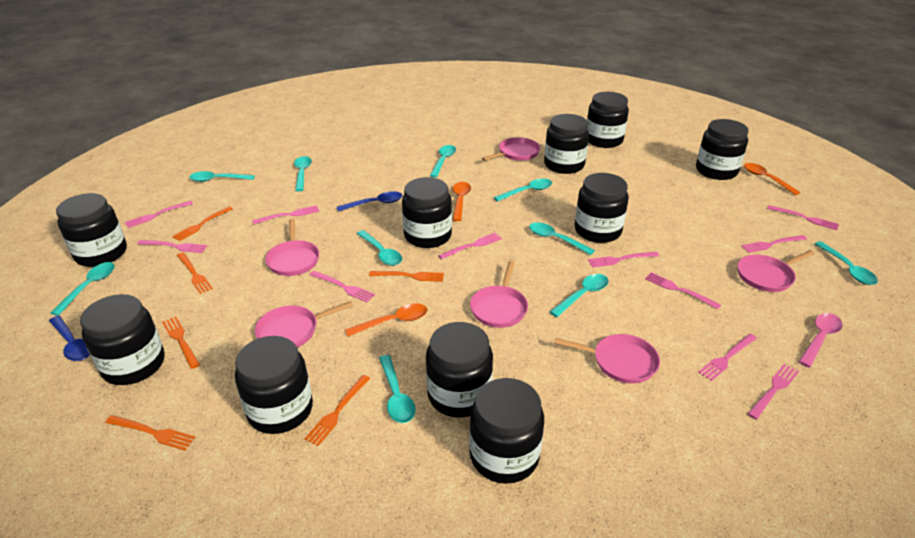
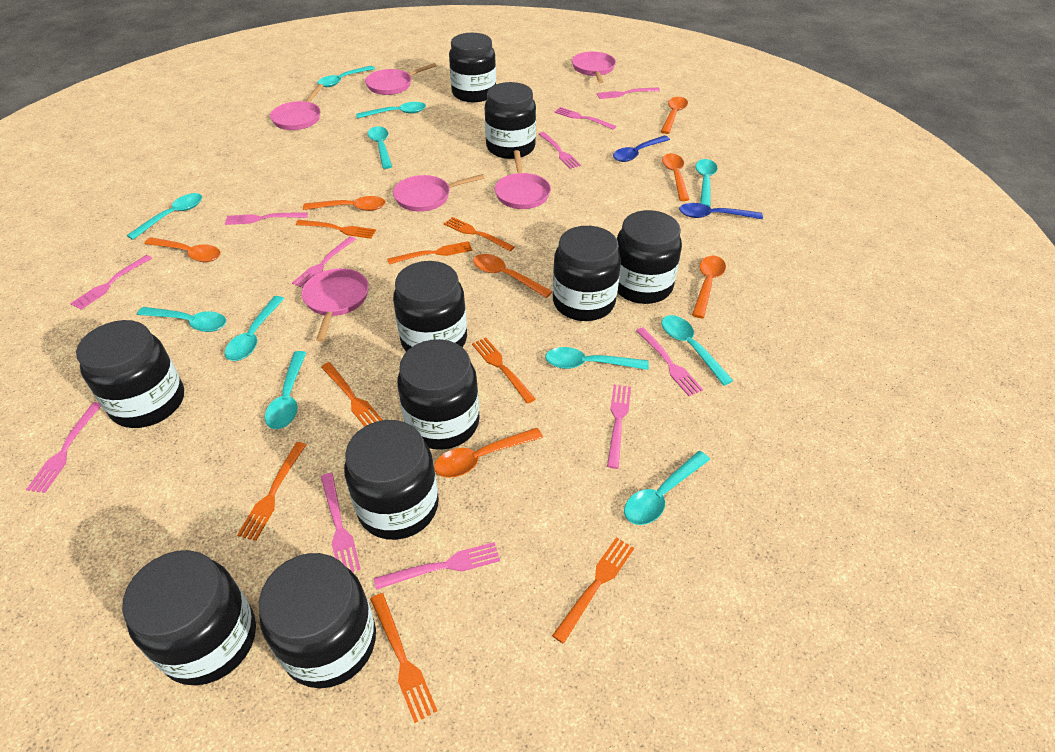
orange fork: [105,415,195,450] [162,316,200,369] [172,206,233,241] [177,252,213,294] [305,375,370,446] [369,271,444,282] = 6 -> [237,442,306,541] [296,220,376,239] [321,362,382,427] [370,593,437,723] [387,241,472,264] [444,217,515,251] [472,338,536,404] [552,537,634,644] = 8
orange spoon: [345,303,428,336] [453,182,471,221] [744,163,800,195] = 3 -> [144,237,221,262] [303,196,386,211] [434,428,543,478] [473,254,553,298] [661,97,688,134] [662,153,690,201] [692,256,726,318] = 7
pink spoon: [799,313,843,367] = 1 -> none = 0
turquoise spoon: [51,262,115,316] [189,171,255,182] [294,156,312,191] [357,230,402,266] [379,355,416,423] [430,145,456,177] [494,178,552,202] [529,222,595,255] [550,274,608,317] [814,241,878,285] = 10 -> [127,193,202,240] [137,307,226,332] [225,296,284,361] [265,351,306,429] [317,66,375,87] [356,102,426,119] [368,126,392,169] [545,347,649,370] [624,451,710,525] [662,315,734,386] [695,159,718,207] = 11

